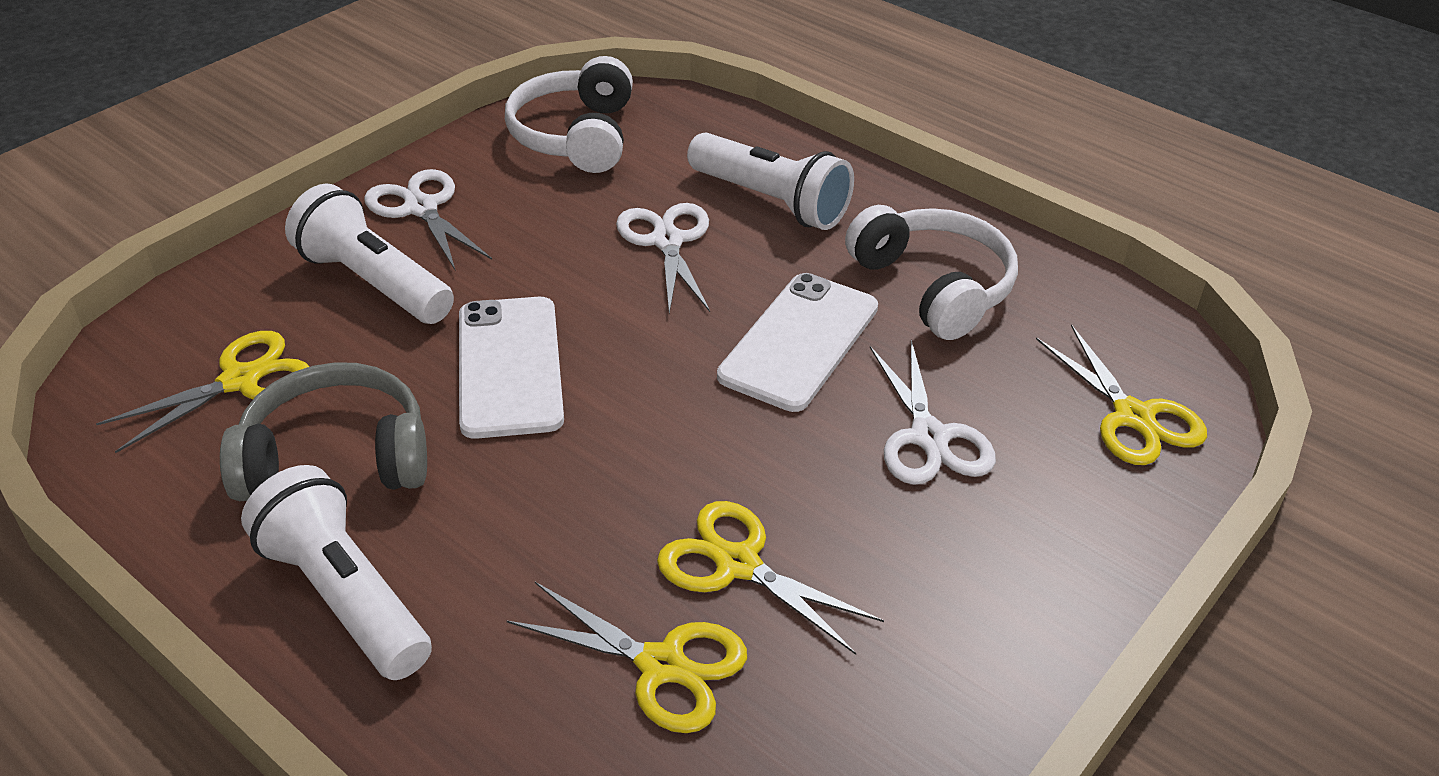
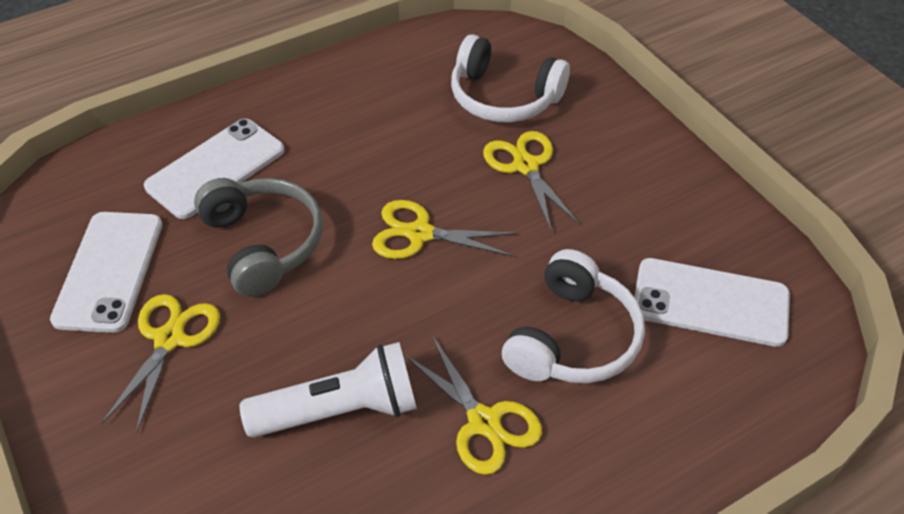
white flashlight: [241,465,432,680] [285,183,454,324] [687,132,854,230] = 3 -> [240,342,417,438] = 1
white phone: [459,297,564,439] [717,273,878,412] = 2 -> [50,212,162,333] [144,119,285,219] [634,258,790,347] = 3
white scissors: [364,169,492,270] [616,203,710,314] [870,340,996,485] = 3 -> none = 0

